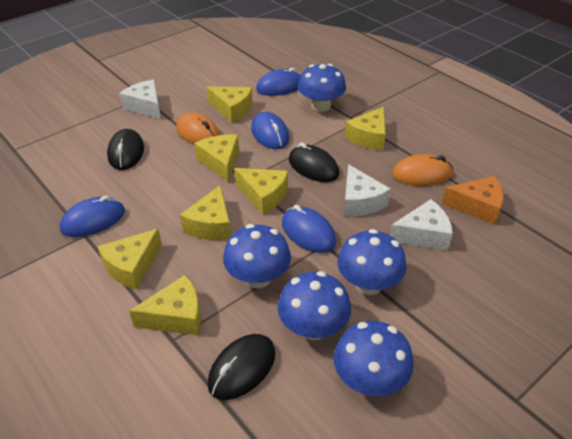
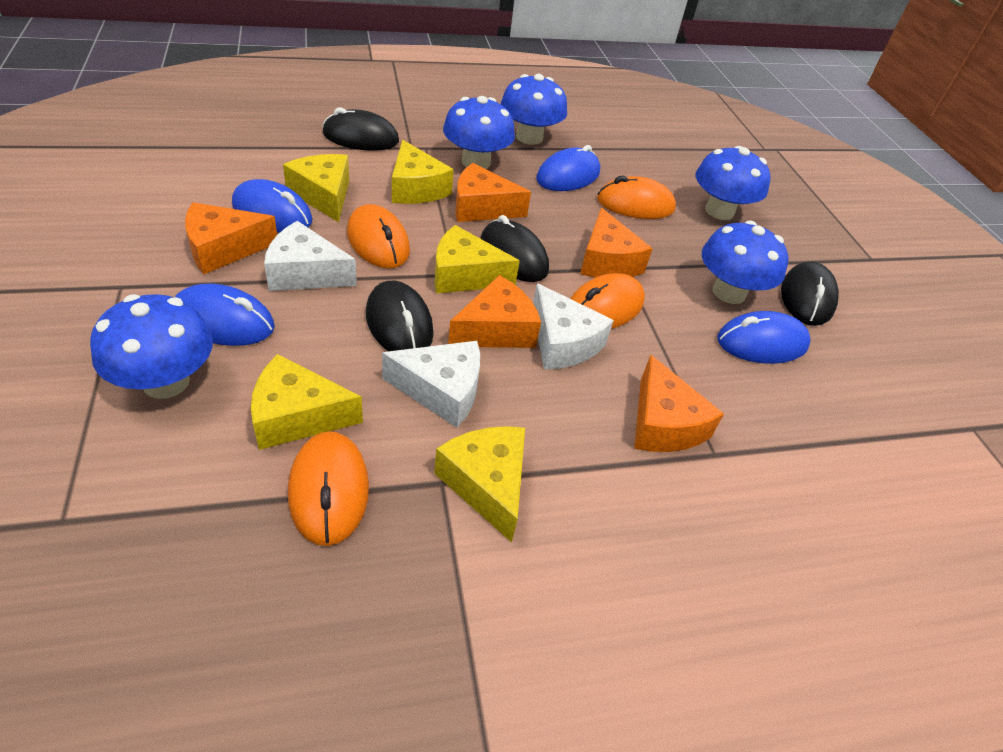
black mouse: [107,129,144,170] [208,334,275,400] [289,142,339,182] = 3 -> [322,107,399,151] [366,281,434,351] [481,215,549,282] [781,261,839,326] = 4
orange cheese: [442,176,504,225] = 1 -> [185,202,277,274] [448,275,541,348] [455,163,531,222] [580,208,653,277] [634,355,724,452] = 5
orange mouse: [176,112,220,145] [392,154,453,186] = 2 -> [288,431,369,546] [347,204,410,269] [570,273,645,329] [597,176,676,219] = 4
yellow cheese: [98,229,162,289] [129,275,201,336] [180,185,231,240] [194,134,239,182] [206,87,253,123] [234,168,288,214] [345,107,386,151] = 7 -> [251,354,363,450] [283,154,349,222] [392,140,454,204] [434,225,520,293] [434,426,525,543] = 5

